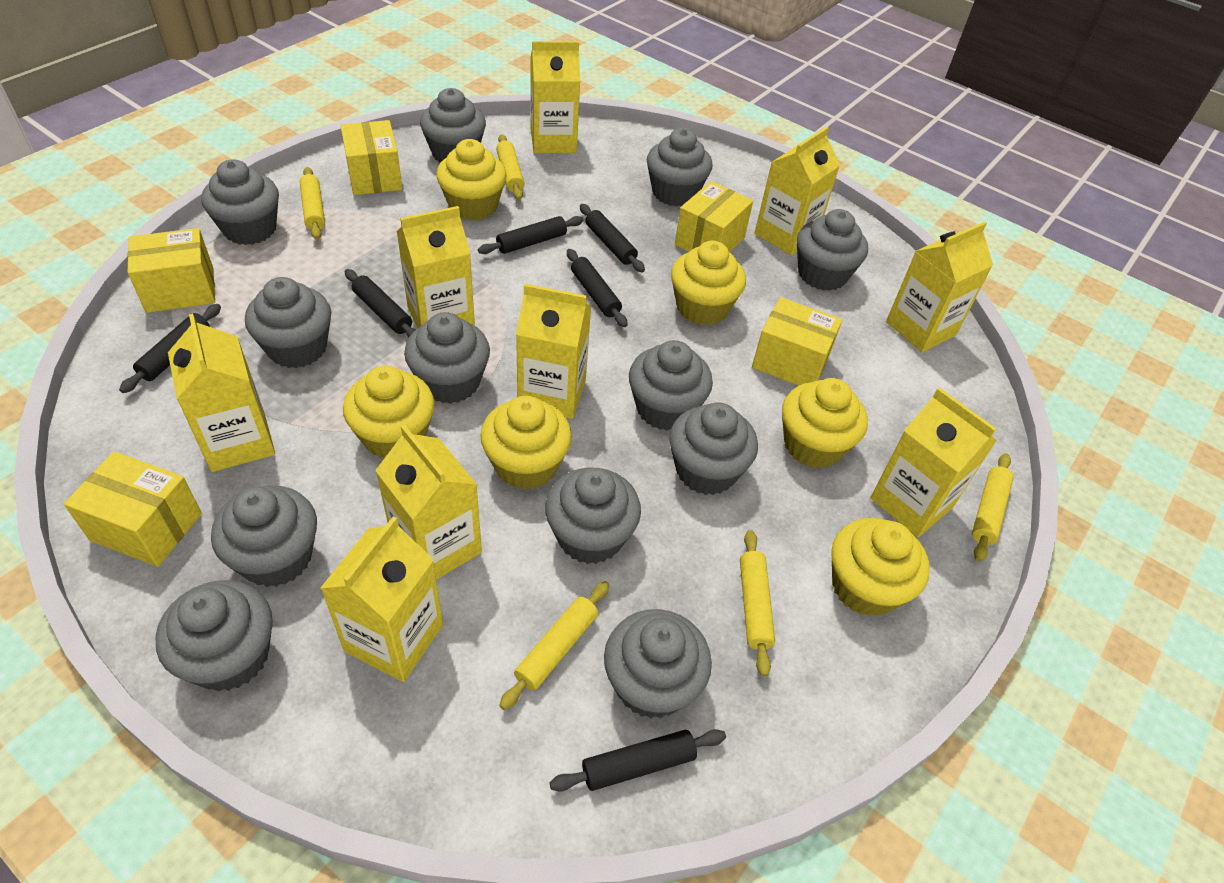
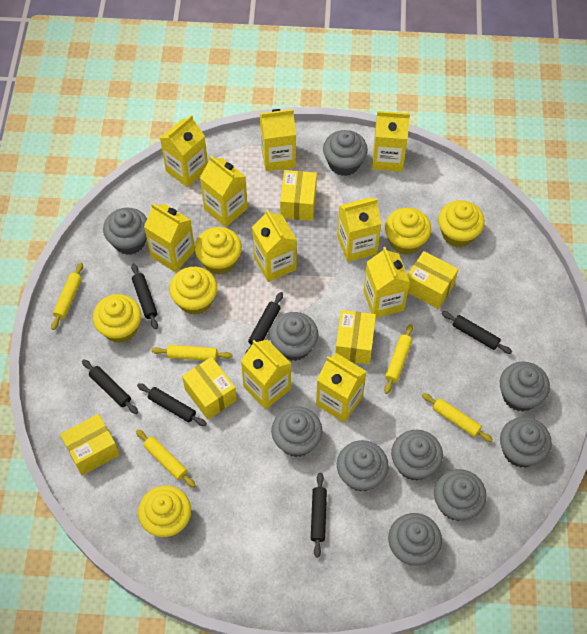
grey cupcake: [156,580,273,692] [201,159,279,245] [211,485,317,587] [245,277,331,368] [404,312,490,404] [420,88,486,163] [545,468,641,564] [604,609,712,719] [629,340,713,431] [647,128,713,206] [669,402,758,495] [797,209,868,291] = 12 -> [103,208,147,255] [270,312,318,361] [271,406,323,457] [323,130,368,176] [337,440,389,492] [388,513,442,566] [391,430,443,481] [434,469,487,521] [500,362,550,412] [500,417,552,468] = 10
yellow carton: [168,314,275,472] [320,516,443,682] [375,425,482,580] [397,206,475,328] [516,284,591,419] [531,41,580,153] [754,126,840,256] [870,387,997,537] [886,221,993,352] = 9 -> [144,203,195,272] [160,115,208,188] [200,155,248,227] [241,340,291,410] [252,209,297,282] [260,109,296,171] [316,353,367,423] [337,197,382,262] [364,247,410,318] [372,111,410,172] = 10

